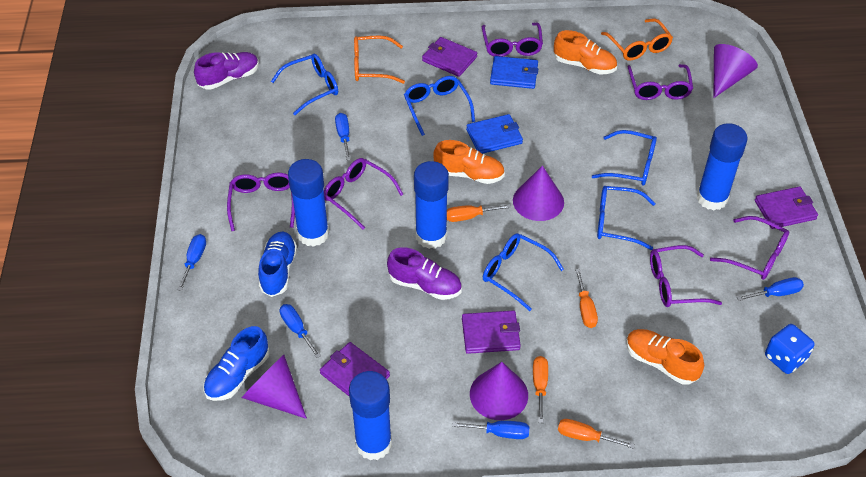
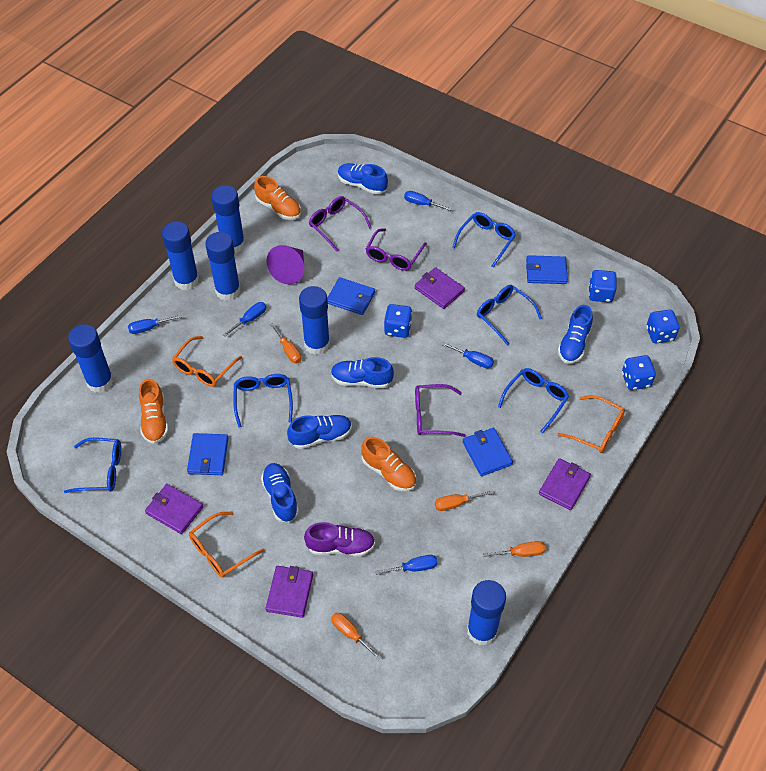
blue dice: [765,324,815,374] = 1 -> [384,304,412,338] [589,270,617,302] [622,355,656,390] [646,310,680,343] = 4
blue glue stick: [288,159,329,247] [349,371,392,460] [414,161,449,249] [697,123,748,210] = 4 -> [68,324,114,393] [162,221,199,290] [205,232,240,301] [211,185,245,253] [299,286,330,355] [467,580,506,646] = 6
blue shoe: [203,326,269,401] [258,232,297,297] = 2 -> [261,463,299,522] [287,415,352,449] [331,357,394,388] [338,163,388,194] [558,305,593,364] = 5
blue wallet: [466,114,523,154] [490,56,538,89] = 2 -> [187,433,228,475] [327,277,375,315] [462,428,513,476] [526,255,568,284] = 4
orange glasses: [354,36,405,84] [601,18,673,61] = 2 -> [172,336,242,387] [189,512,265,578] [557,395,625,453] = 3
purple cone: [242,355,307,419] [470,362,528,420] [513,165,564,221] [714,44,758,98] = 4 -> [266,245,304,284] = 1
purple glasses: [227,173,295,231] [324,158,403,229] [482,23,543,57] [628,64,693,100] [650,245,722,307] [710,216,789,280] = 6 -> [309,196,372,252] [366,228,427,271] [415,384,466,437] = 3
purple shoe: [194,52,259,90] [387,247,462,300] = 2 -> [304,522,375,556] = 1

